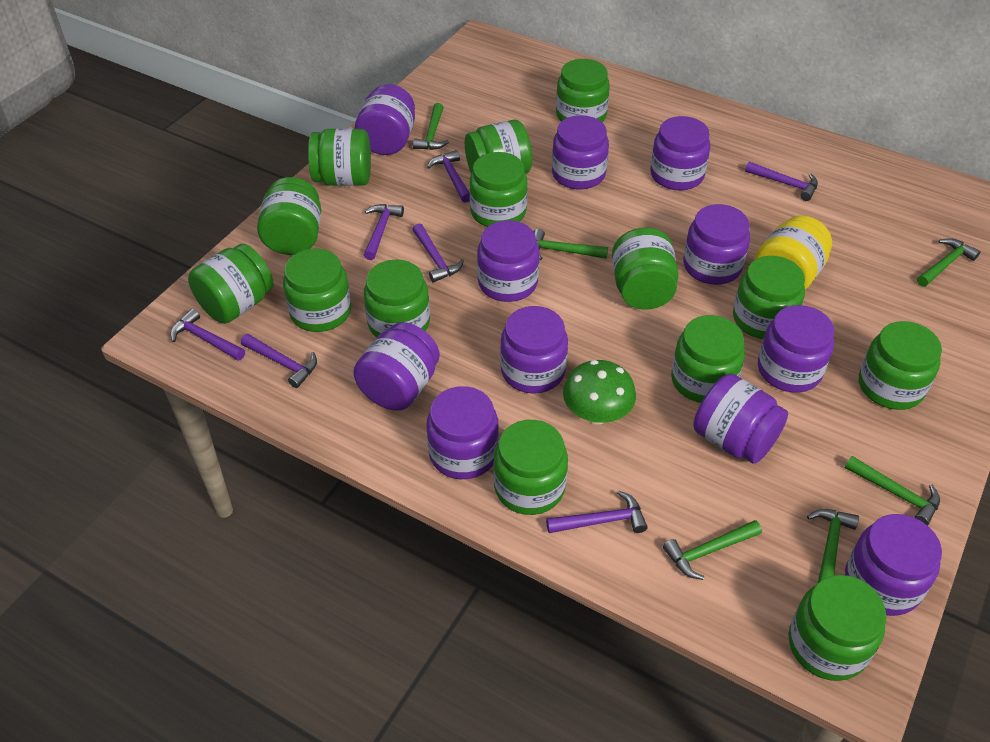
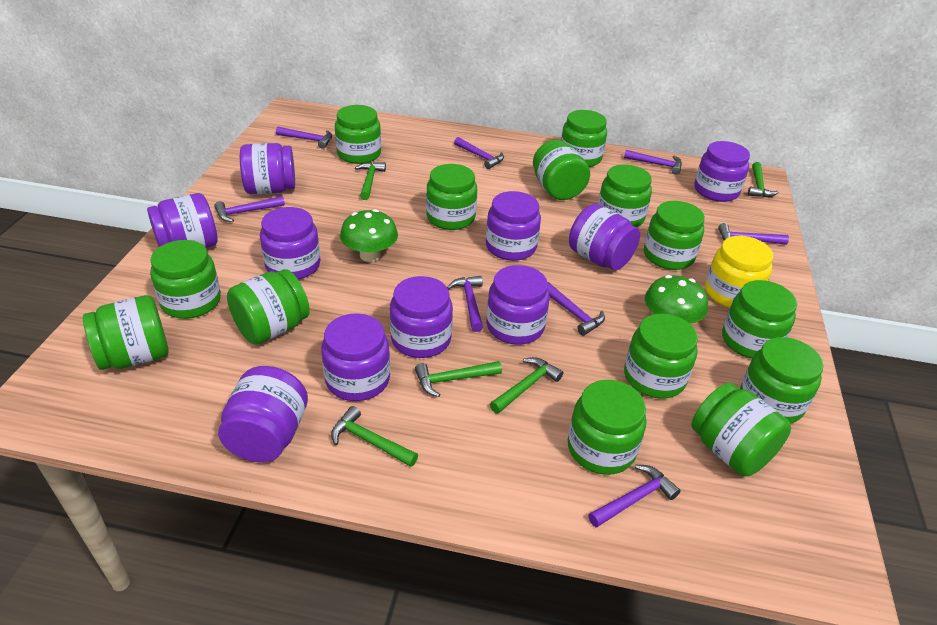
green hammer: [413,103,449,150] [534,229,608,260] [663,520,762,580] [807,509,859,583] [845,456,940,526] [917,238,980,287] = 6 -> [331,406,418,467] [355,162,386,200] [415,361,502,397] [490,357,563,414] [748,162,779,197] = 5
green mushroom: [563,360,636,424] = 1 -> [340,209,398,262] [645,275,708,324] = 2
purple hammer: [170,308,245,361] [241,334,317,388] [364,204,404,260] [412,223,464,282] [427,150,470,203] [546,491,648,533] [745,162,818,201] = 7 -> [214,196,285,222] [276,127,332,149] [447,276,483,332] [454,137,504,169] [547,282,605,336] [588,465,681,528] [624,150,682,175] [718,223,789,245] = 8
purple jar: [353,322,440,411] [355,84,415,155] [427,386,499,479] [477,220,539,302] [500,306,568,394] [552,115,609,190] [650,116,710,191] [683,204,750,285] [693,373,788,464] [758,305,834,393] [845,514,942,616] = 11 -> [147,193,218,248] [218,366,308,462] [240,143,295,194] [260,207,320,280] [321,313,390,401] [390,276,453,358] [486,191,541,261] [486,265,550,345] [569,204,640,270] [694,141,750,202] = 10

